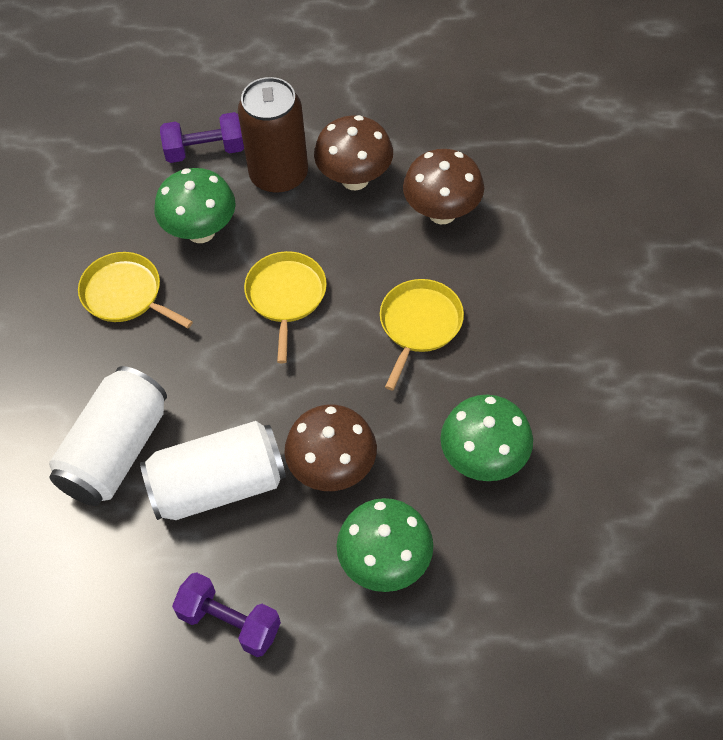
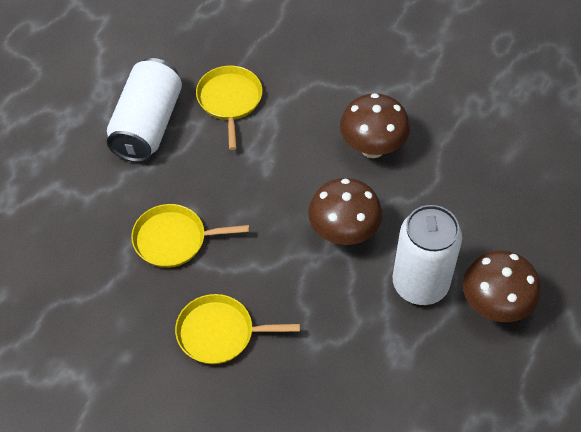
brown can: [238,77,308,194] = 1 -> none = 0
green mushroom: [154,168,236,243] [337,498,433,592] [440,395,533,481] = 3 -> none = 0
purple dumbbell: [160,112,244,163] [172,572,281,657] = 2 -> none = 0

